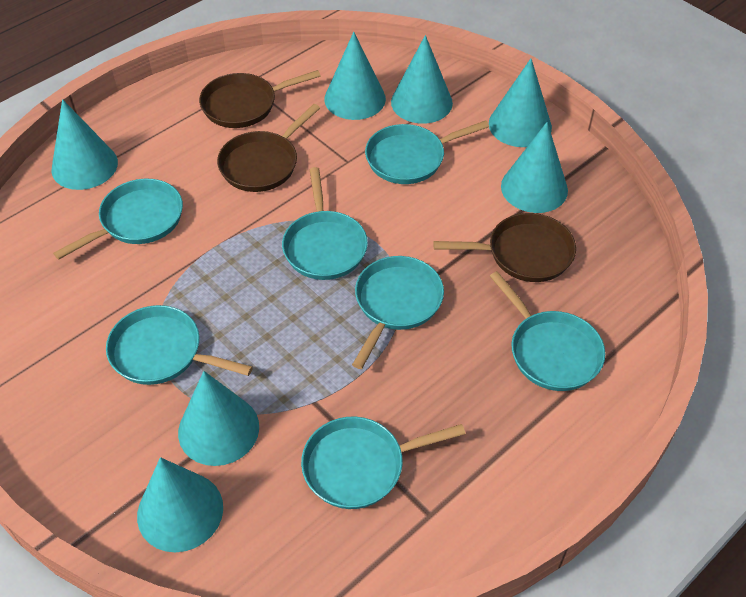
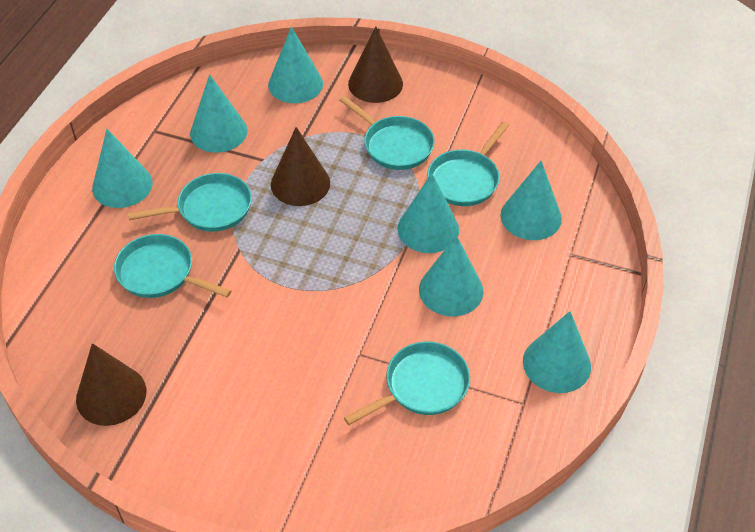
brown cone: none = 0 -> [76,343,146,426] [271,127,330,206] [348,26,403,103] = 3
brown pan: [199,70,321,128] [217,104,320,192] [433,213,576,282] = 3 -> none = 0
turquoise pan: [53,179,183,260] [106,305,253,385] [282,167,368,280] [301,417,465,509] [352,256,444,369] [365,120,489,184] [490,271,605,391] = 7 -> [114,234,231,298] [128,173,252,232] [339,96,435,170] [344,341,470,425] [427,122,509,206] = 5

